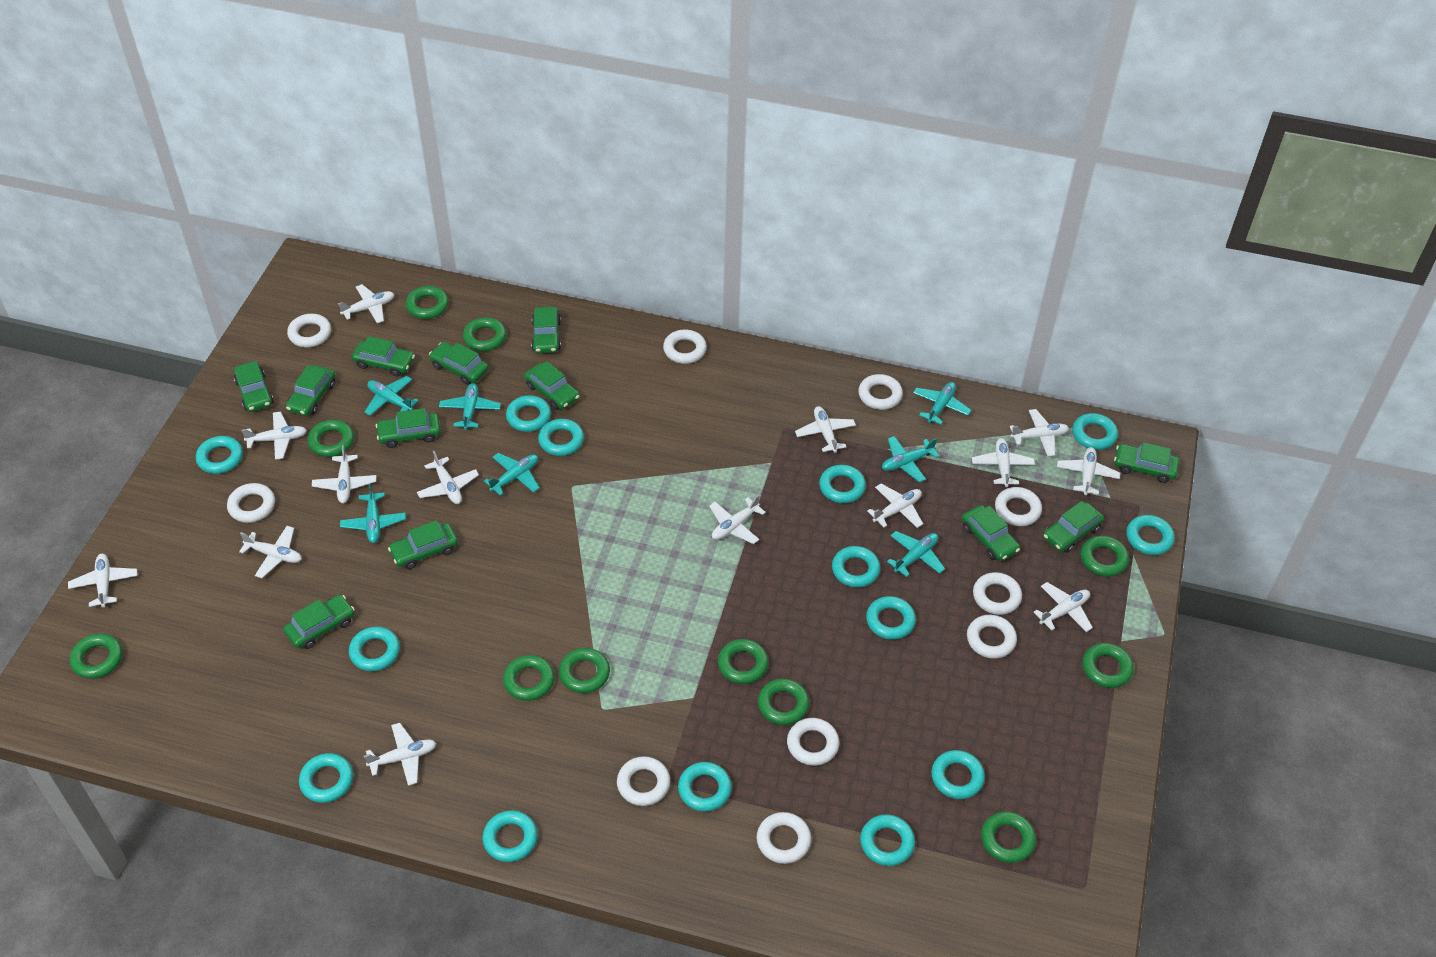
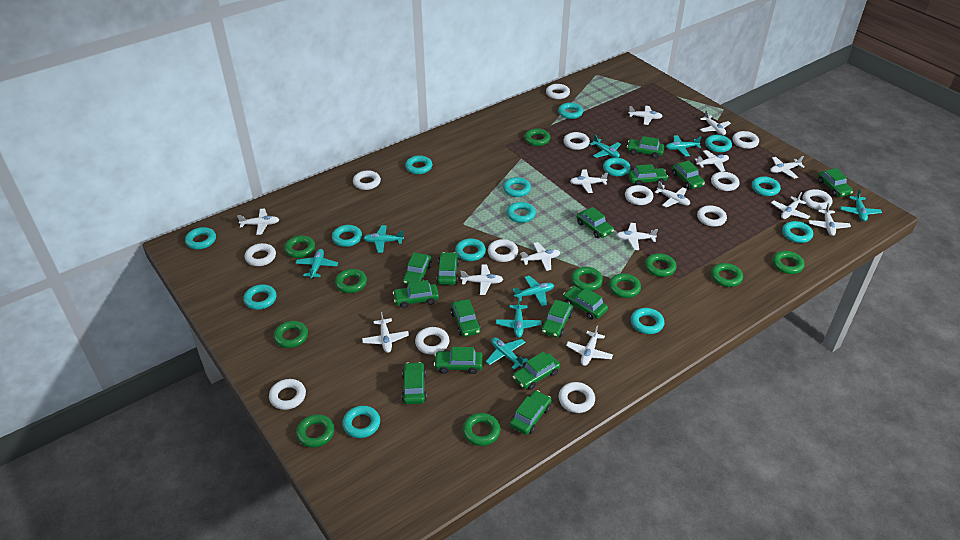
green car: [234,361,274,412] [283,595,355,649] [286,365,335,416] [352,336,415,377] [376,408,441,448] [388,520,458,569] [429,342,489,385] [524,361,580,410] [531,307,561,353] [962,505,1020,561] [1043,501,1104,553] [1114,442,1180,483] = 12 -> [393,280,439,308] [402,362,427,404] [403,252,432,285] [434,347,483,374] [436,252,459,285] [450,299,481,337] [510,390,552,435] [513,352,560,390] [541,300,573,338] [563,286,608,320] [576,207,614,238] [627,136,664,158] [628,164,668,185] [672,160,705,189] [818,168,853,197] = 15
turquoise plane: [340,484,406,543] [365,376,419,416] [439,383,501,430] [484,453,539,496] [882,436,939,482] [887,531,945,577] [913,382,971,425] = 7 -> [295,249,338,279] [363,225,404,253] [486,337,528,369] [496,297,542,338] [513,276,554,306] [590,134,621,158] [666,135,701,156] [840,189,882,221] = 8
white ring: [227,483,275,523] [287,314,331,348] [617,756,670,806] [663,329,707,364] [757,812,811,864] [787,718,840,766] [858,374,903,410] [967,615,1017,659] [973,572,1022,615] [995,487,1042,526] = 10 -> [245,243,276,266] [269,379,306,410] [353,170,381,190] [415,327,449,355] [488,239,518,262] [546,84,570,99] [559,382,595,413] [563,132,590,150] [625,185,653,205] [697,205,727,227] [711,172,739,191] [732,131,759,149] [803,189,832,210] = 13

